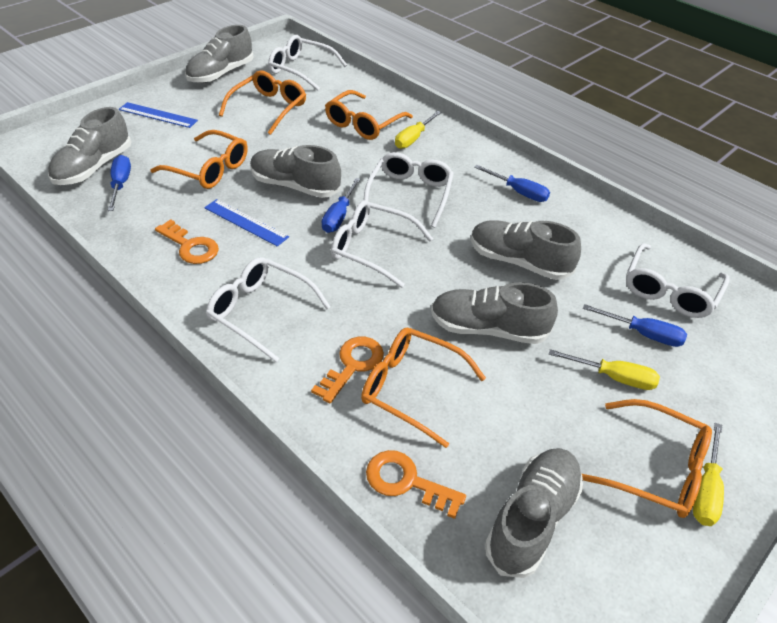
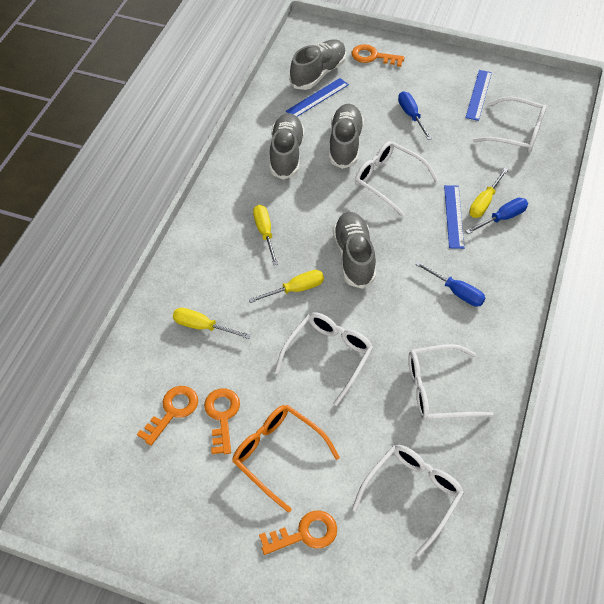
blue ruler: [119,102,198,128] [204,199,289,247] = 2 -> [286,78,349,117] [444,185,464,249] [466,70,492,121] = 3
blue screwdriver: [108,155,131,211] [322,178,361,233] [474,165,550,202] [583,304,687,347] = 4 -> [398,91,432,140] [415,261,485,307] [466,198,528,234] = 3
grey shoe: [48,107,131,185] [185,25,254,83] [250,145,341,198] [431,282,558,344] [471,220,581,280] [485,448,583,578] = 6 -> [270,113,305,180] [289,39,346,90] [329,104,364,169] [333,212,376,289] = 4
orange glasses: [150,130,248,189] [219,70,306,135] [325,90,413,140] [361,328,486,448] [582,399,712,518] = 5 -> [232,405,340,513] = 1
orange key: [155,219,219,264] [311,337,384,403] [366,450,466,519] = 3 -> [137,386,198,446] [204,388,240,454] [259,511,337,555] [352,44,405,67] = 4
yellow screwdriver: [395,111,441,149] [549,349,660,390] [693,423,724,526] = 3 -> [173,308,251,339] [248,270,324,303] [253,205,278,265] [469,168,508,218] = 4

